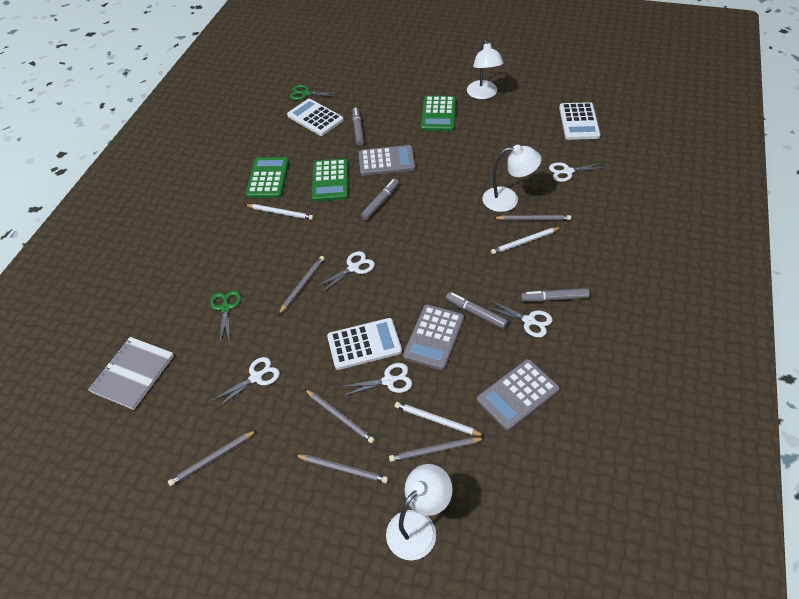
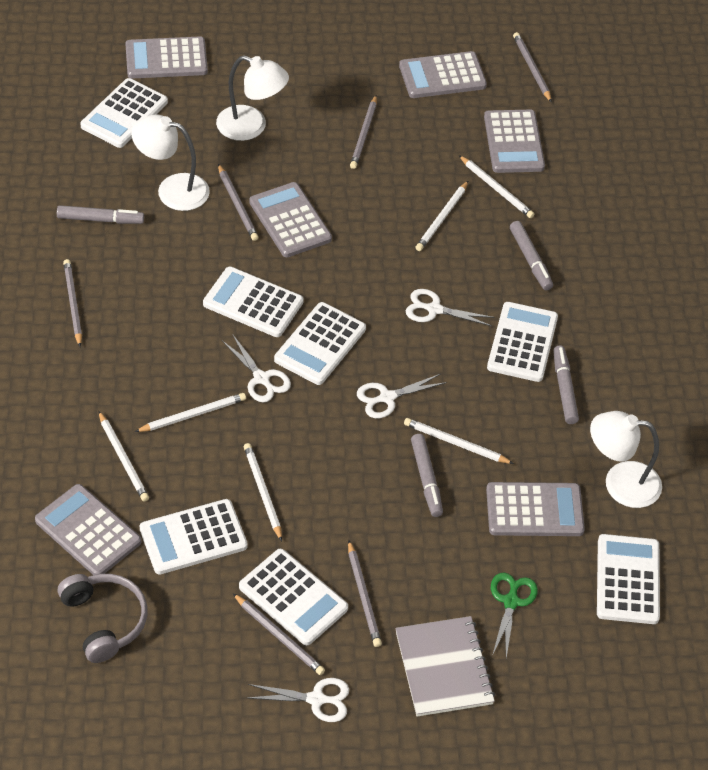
green calculator: [246,157,289,198] [312,159,348,201] [421,96,456,131] = 3 -> none = 0
green scissors: [210,290,241,343] [290,85,338,100] = 2 -> [491,573,538,658] = 1
grey calculator: [358,145,415,176] [403,305,464,370] [477,359,559,431] = 3 -> [35,484,141,575] [125,37,208,79] [249,182,332,257] [399,51,487,98] [484,110,545,173] [486,482,585,536] = 6
grey headphones: none = 0 -> [58,574,148,663] = 1
white calculator: [287,99,344,136] [327,318,402,370] [559,102,601,140] = 3 -> [80,78,168,148] [140,499,248,575] [203,266,304,337] [239,549,348,645] [274,302,366,385] [487,302,558,382] [597,534,660,624] = 7
white pencil: [246,204,314,220] [395,402,484,436] [491,227,561,254] = 3 -> [99,411,149,502] [135,393,246,432] [244,443,282,541] [404,418,514,464] [415,181,468,251] [459,155,535,218] = 6
white scissors: [212,357,280,408] [316,251,375,292] [341,363,412,396] [485,300,553,338] [549,162,607,182] = 5 -> [222,334,291,402] [247,678,349,722] [357,374,447,418] [406,289,495,326] = 4

